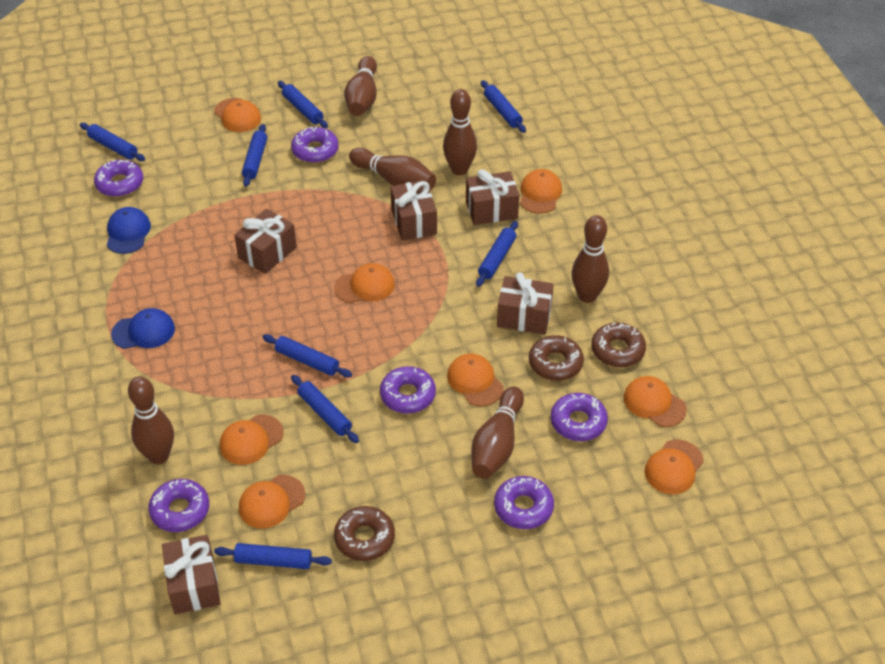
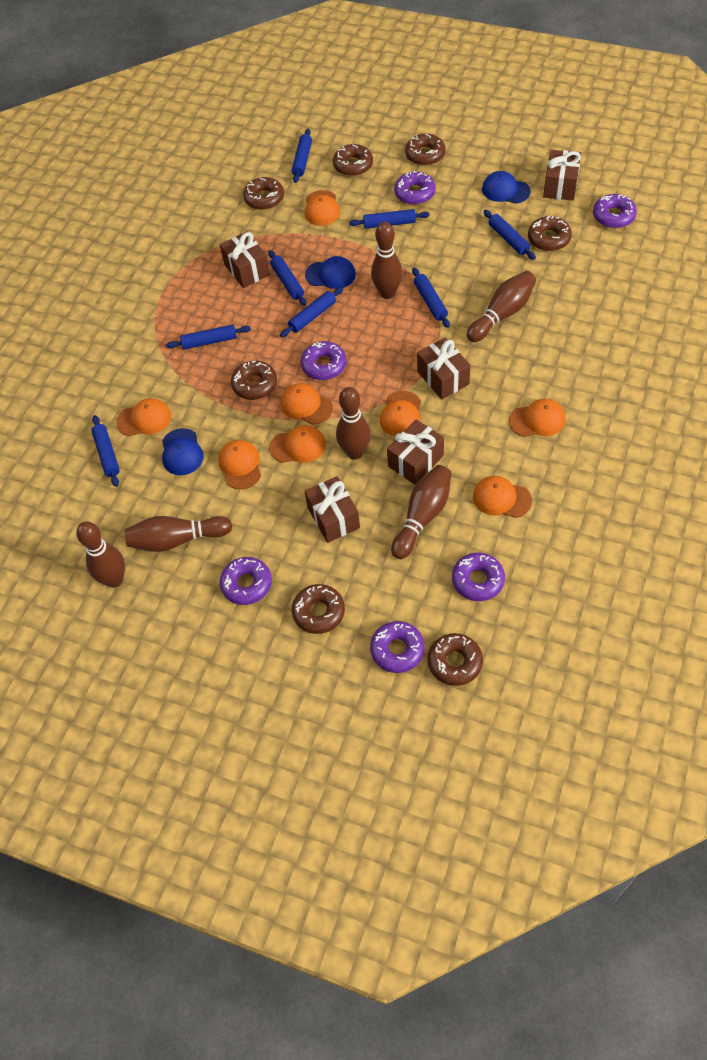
blue cap: [107,207,151,254] [111,308,175,349] = 2 -> [162,428,204,475] [305,256,356,289] [482,171,531,204] = 3
brown donut: [334,506,395,561] [529,335,584,381] [591,322,646,367] = 3 -> [231,360,277,400] [243,177,284,210] [292,584,345,634] [333,144,373,176] [405,134,446,166] [428,633,483,686] [528,216,572,251] = 7

